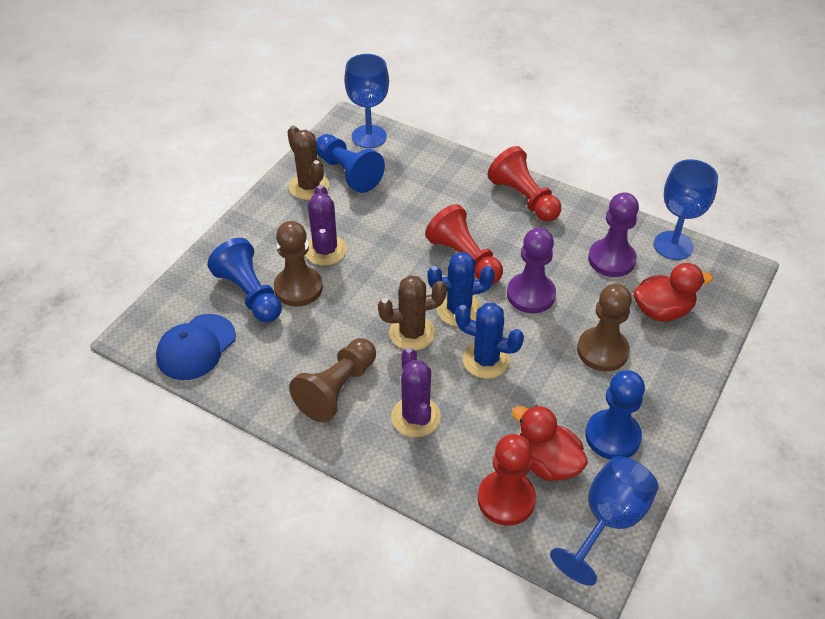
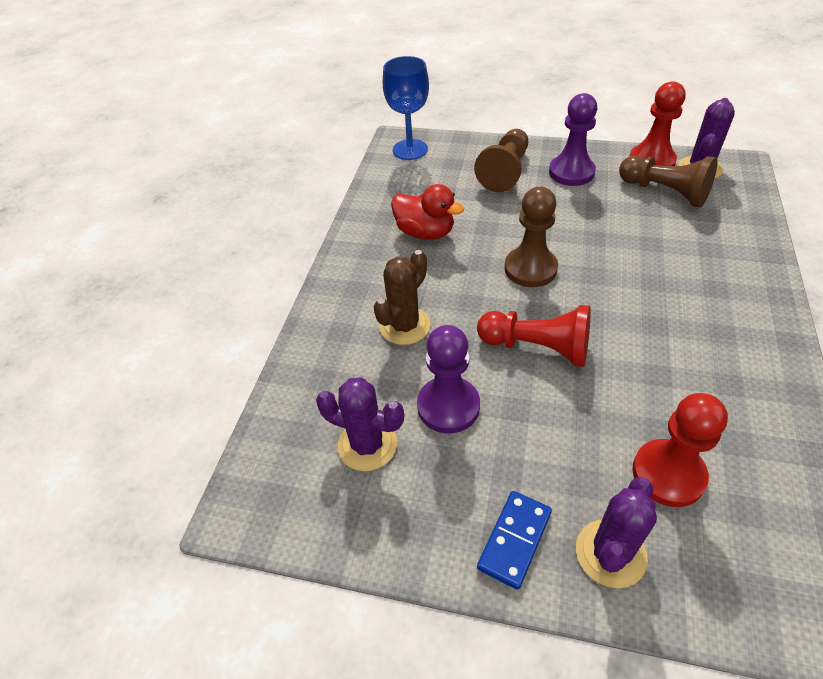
blue cactus: [427,252,495,326] [455,303,524,379] = 2 -> none = 0
blue cap: [156,314,236,380] = 1 -> none = 0
blue domino: none = 0 -> [477,491,552,589] = 1
blue goblet: [344,54,389,148] [550,456,659,586] [654,159,718,260] = 3 -> [383,56,429,160] = 1
blue pawn: [207,238,282,322] [316,134,385,193] [585,370,645,459] = 3 -> none = 0
brown cactus: [287,126,329,200] [378,275,447,350] = 2 -> [373,250,431,345] = 1
purple cactus: [305,185,347,266] [391,347,441,437] = 2 -> [316,377,404,471] [576,477,657,588] [679,98,735,179] = 3
red duck: [512,405,588,481] [633,263,713,322] = 2 -> [391,184,464,240] = 1

